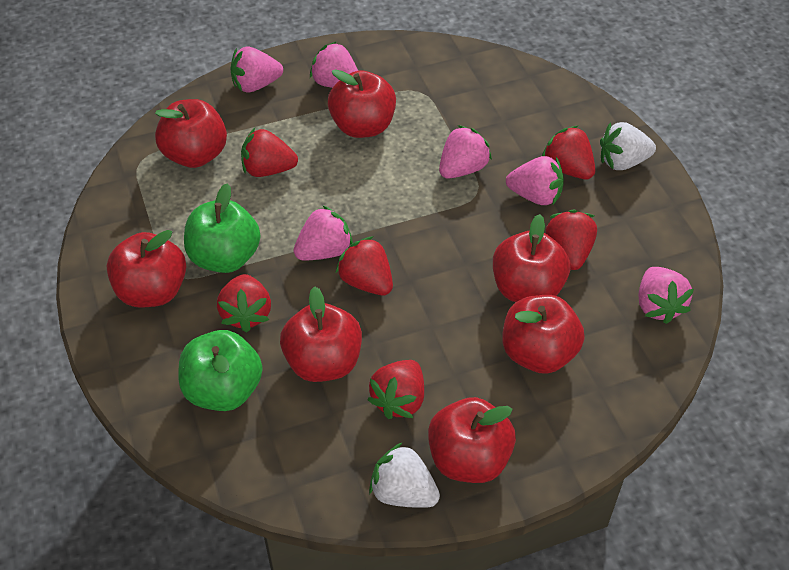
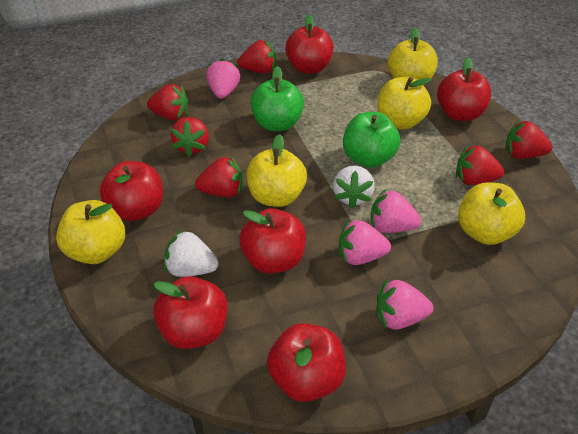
pink strawberry: [231,47,283,93] [294,205,353,260] [310,42,358,88] [439,125,492,179] [506,156,564,205] [639,267,694,324] = 6 -> [206,58,240,99] [339,220,391,265] [371,189,421,233] [376,279,434,330] = 4
red apple: [107,230,186,308] [155,99,227,168] [280,286,362,382] [328,69,396,138] [428,397,516,483] [493,214,570,302] [502,295,585,374] = 7 -> [100,161,163,221] [153,276,227,349] [239,208,306,274] [267,323,346,402] [285,15,334,74] [437,57,491,121] = 6
yellow apple: none = 0 -> [56,200,125,264] [246,134,307,207] [377,77,431,130] [387,27,438,85] [458,182,525,245] = 5

